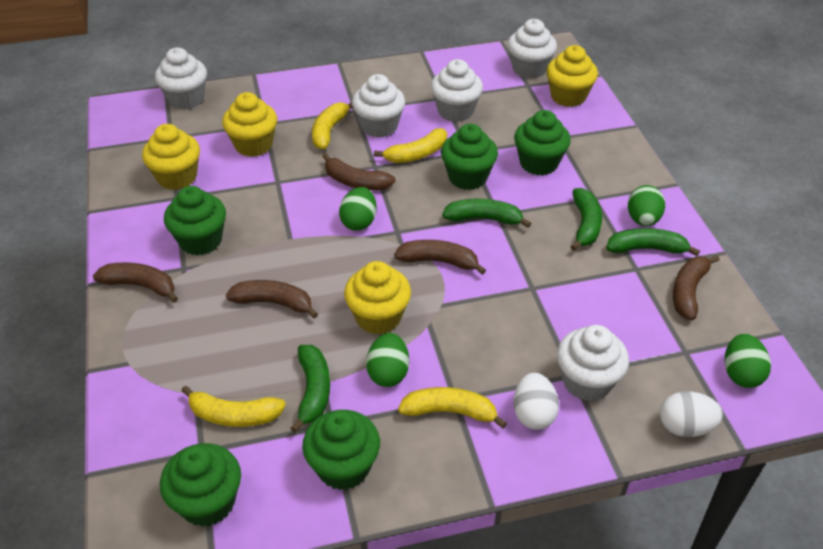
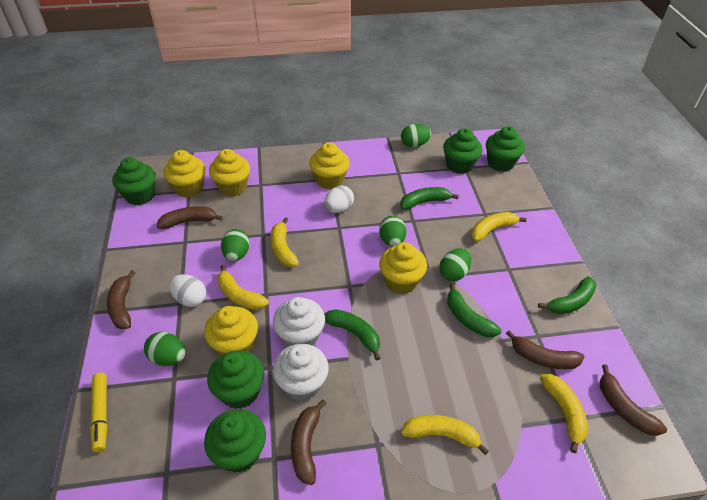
green egg: [339,187,377,231] [366,333,409,387] [628,185,665,226] [725,334,771,388] = 4 -> [144,332,186,366] [221,229,250,261] [379,216,406,247] [401,124,431,147] [439,248,471,281] = 5
white cupcake: [155,48,207,109] [352,74,405,138] [431,59,483,122] [507,19,557,79] [557,325,629,401] = 5 -> [273,297,325,347] [273,344,329,401] = 2
yellow banana: [181,386,286,427] [312,102,353,150] [374,128,447,163] [398,387,507,428] = 4 -> [217,265,269,310] [271,217,299,267] [401,415,489,455] [471,212,527,242] [540,374,588,453] = 5
yellow cupcake: [142,124,200,190] [222,92,277,157] [344,261,411,334] [546,45,598,107] = 4 -> [163,150,205,197] [204,306,258,356] [209,149,250,196] [309,142,350,189] [379,242,427,294] = 5
yellow marker: none = 0 -> [90,373,107,452] = 1

